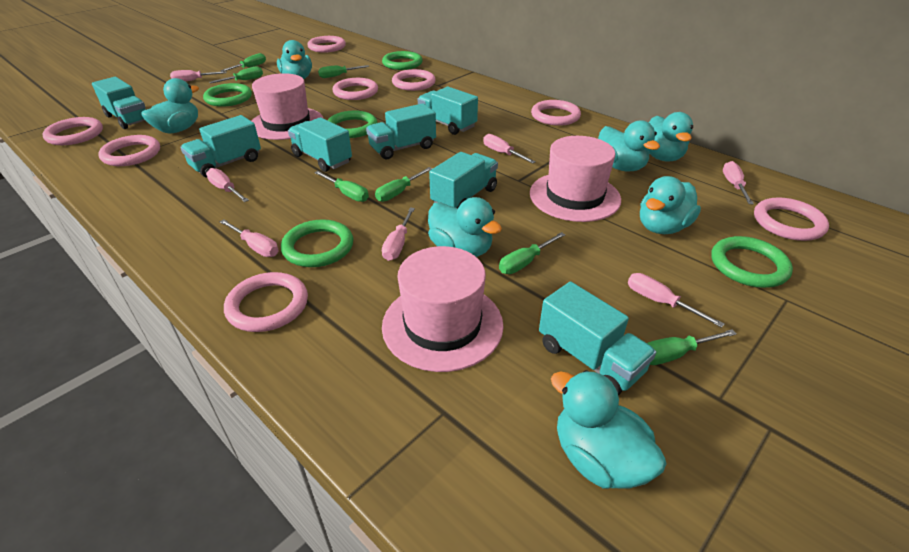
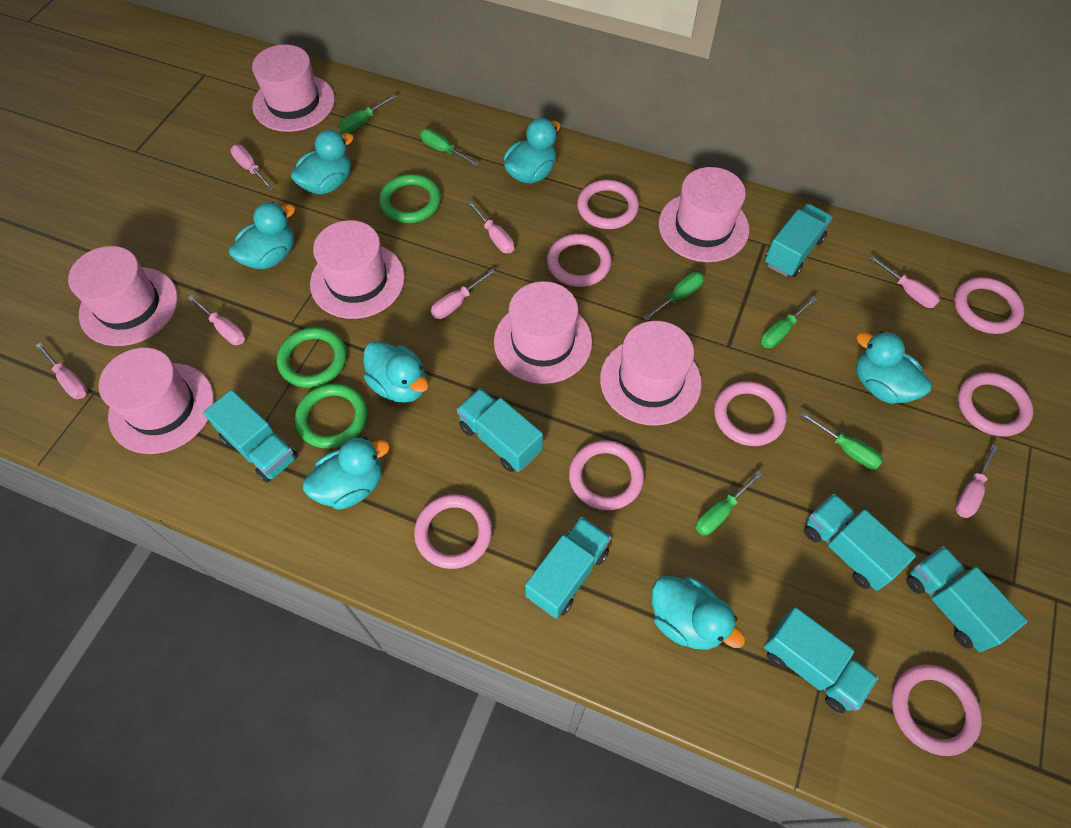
green ring: [203,83,252,107] [281,219,353,267] [327,110,377,138] [382,51,423,70] [711,236,793,288] = 5 -> [277,327,346,388] [295,383,367,449] [379,174,441,223] = 3
green screwdriver: [209,66,263,83] [220,53,266,71] [314,171,369,202] [318,65,369,78] [375,167,432,202] [499,232,565,274] [647,329,737,365] = 7 -> [338,94,397,133] [420,129,479,166] [643,272,704,321] [696,471,763,535] [761,296,817,348] [800,412,883,469] = 6
pink hat: [252,73,324,140] [382,246,504,372] [530,136,621,222] = 3 -> [68,246,178,346] [98,348,214,454] [252,44,335,132] [310,220,405,319] [494,281,592,384] [600,321,702,426] [659,167,749,262] = 7

